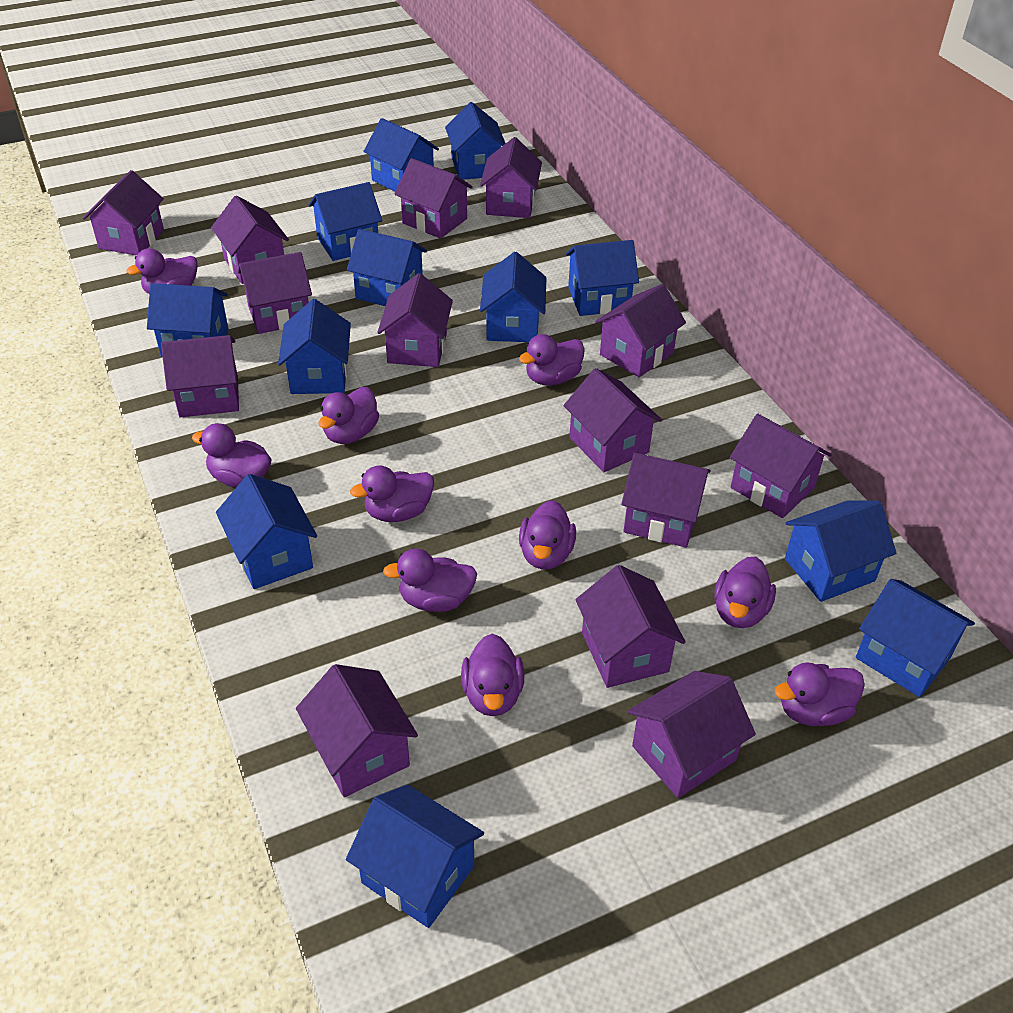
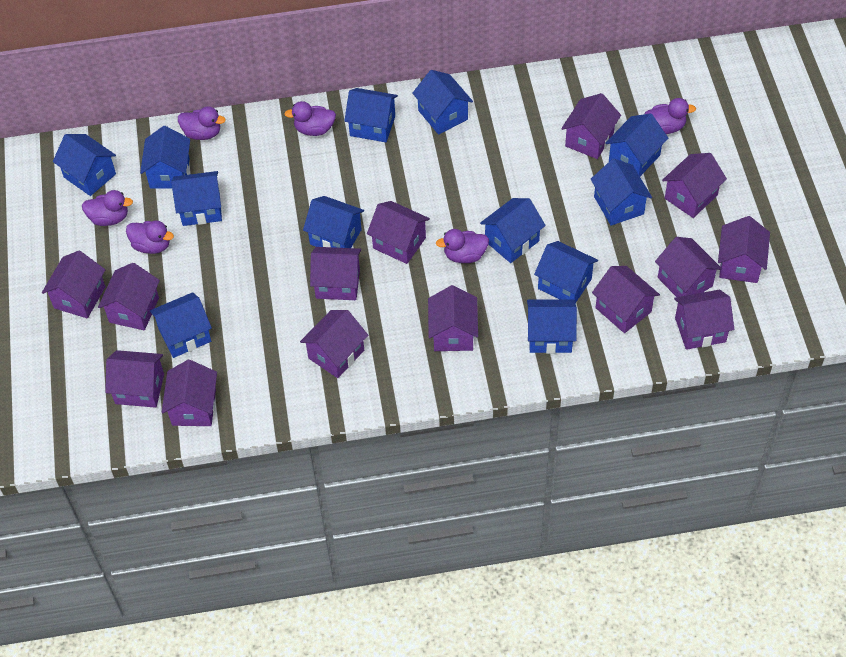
purple duck: [126,248,198,294] [192,423,272,487] [319,387,379,444] [350,465,434,522] [383,549,477,612] [461,634,524,716] [519,334,585,385] [519,500,576,569] [714,556,776,628] [775,662,865,726] = 10 -> [82,190,133,226] [126,220,174,254] [178,106,226,140] [284,101,336,136] [436,229,489,263] [645,98,696,134] = 6

